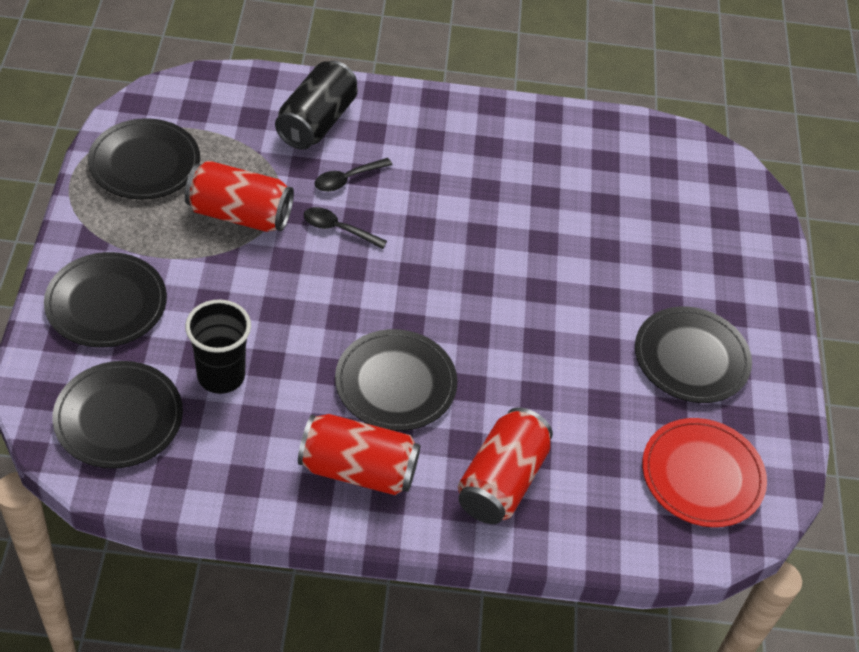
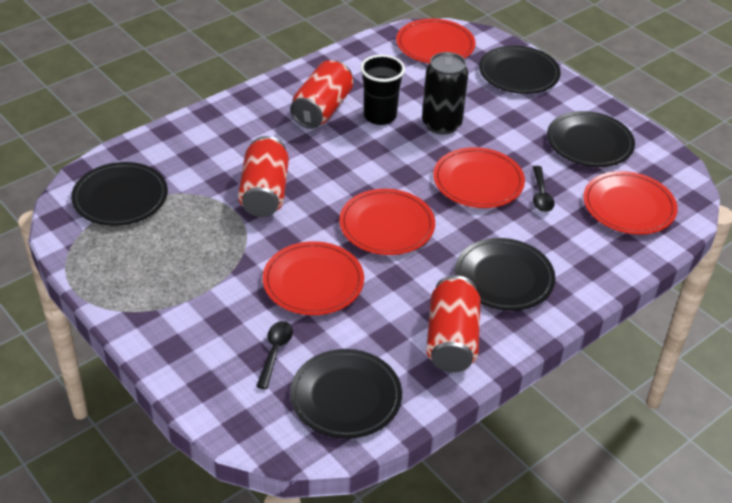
red plate: [642,418,767,527] = 1 -> [263,241,364,315] [339,189,435,255] [396,19,475,64] [433,147,525,208] [583,171,678,235] = 5

